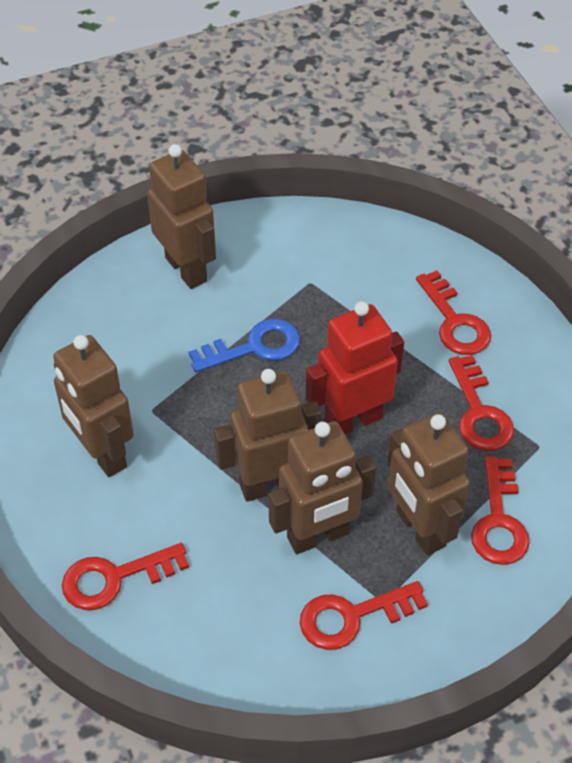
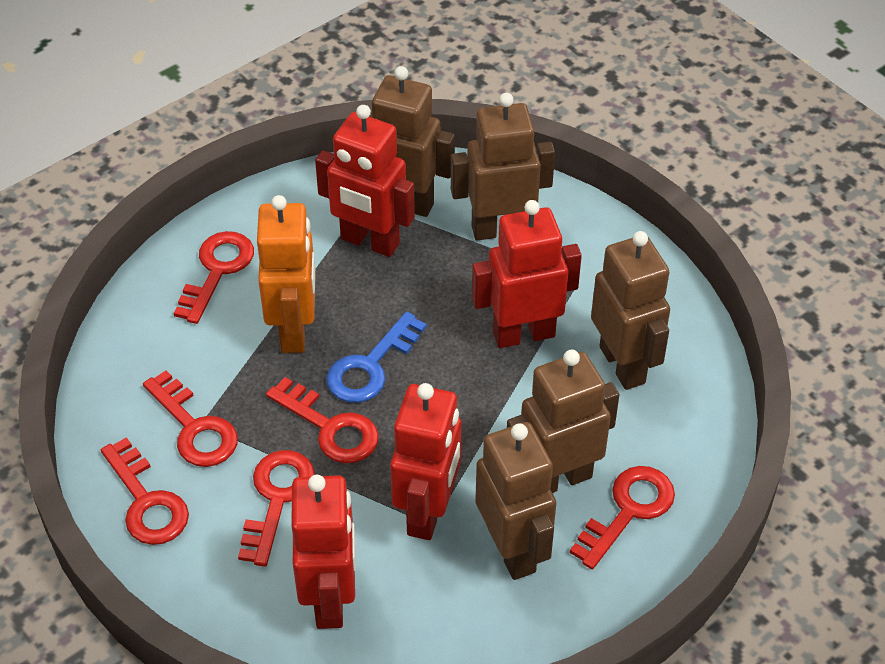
orange robot: none = 0 -> [257,195,315,353] = 1
red key: [62,543,189,610] [300,581,428,650] [416,271,491,355] [449,355,514,451] [471,456,530,565] = 5 -> [101,437,189,545] [143,370,238,467] [174,231,254,324] [238,450,315,567] [266,377,379,463] [570,466,675,569] = 6
red robot: [306,301,404,434] = 1 -> [291,474,356,629] [315,105,415,257] [390,383,462,540] [472,200,582,348] = 4

